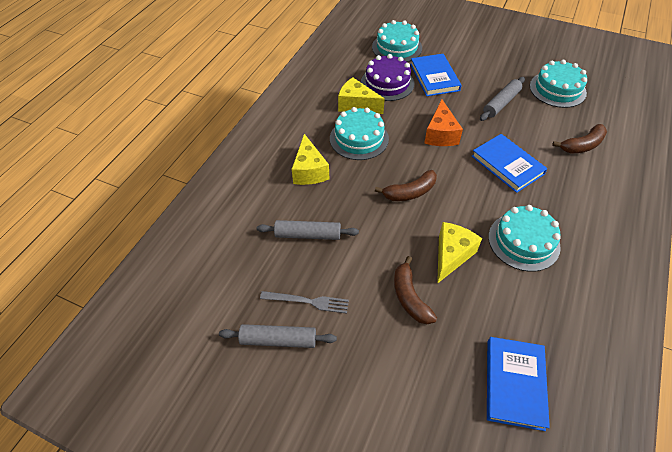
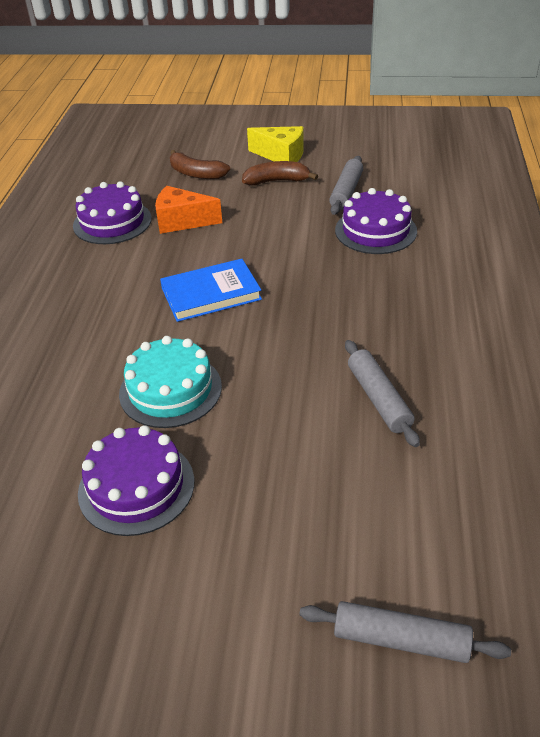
blue book: [410,54,462,96] [472,134,548,193] [487,337,550,431] = 3 -> [160,259,262,322] = 1
brown banana: [375,170,437,201] [394,256,437,324] [552,124,607,153] = 3 -> [170,150,230,179] [242,161,318,185] = 2
grey fork: [260,291,349,314] = 1 -> none = 0
purple cake: [361,54,414,101] = 1 -> [73,181,152,244] [78,425,194,536] [335,188,417,254] = 3
turquoise cake: [330,107,389,160] [372,20,422,62] [488,205,561,272] [530,60,587,108] = 4 -> [119,336,222,428] = 1
yellow cheese: [292,134,329,185] [338,77,385,114] [437,222,482,284] = 3 -> [247,126,304,162] = 1

